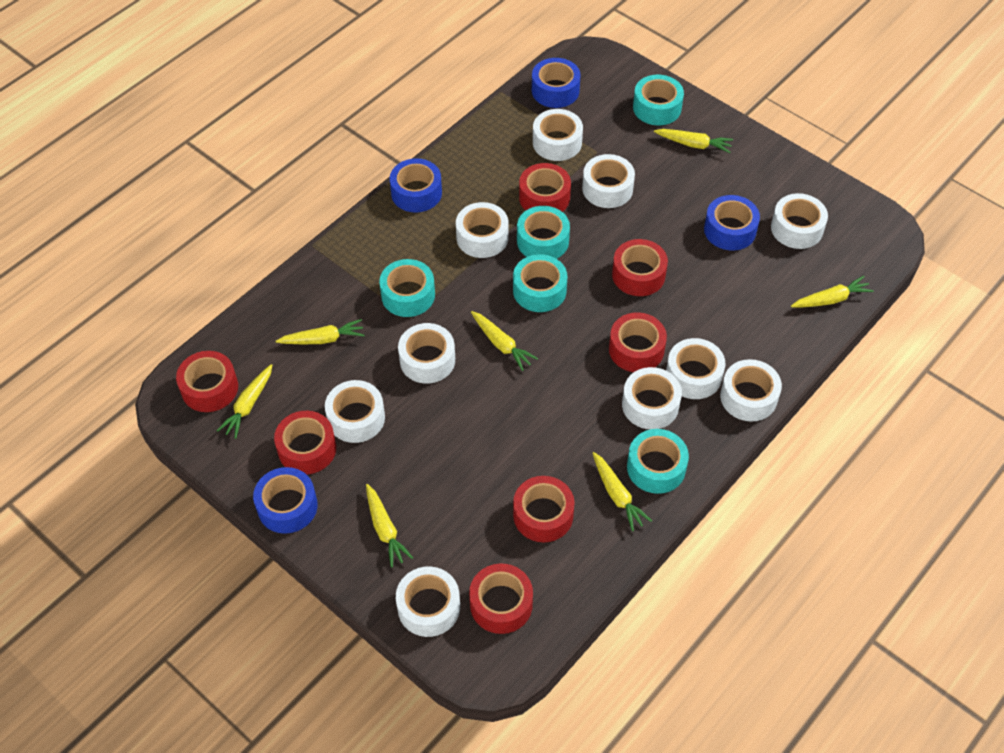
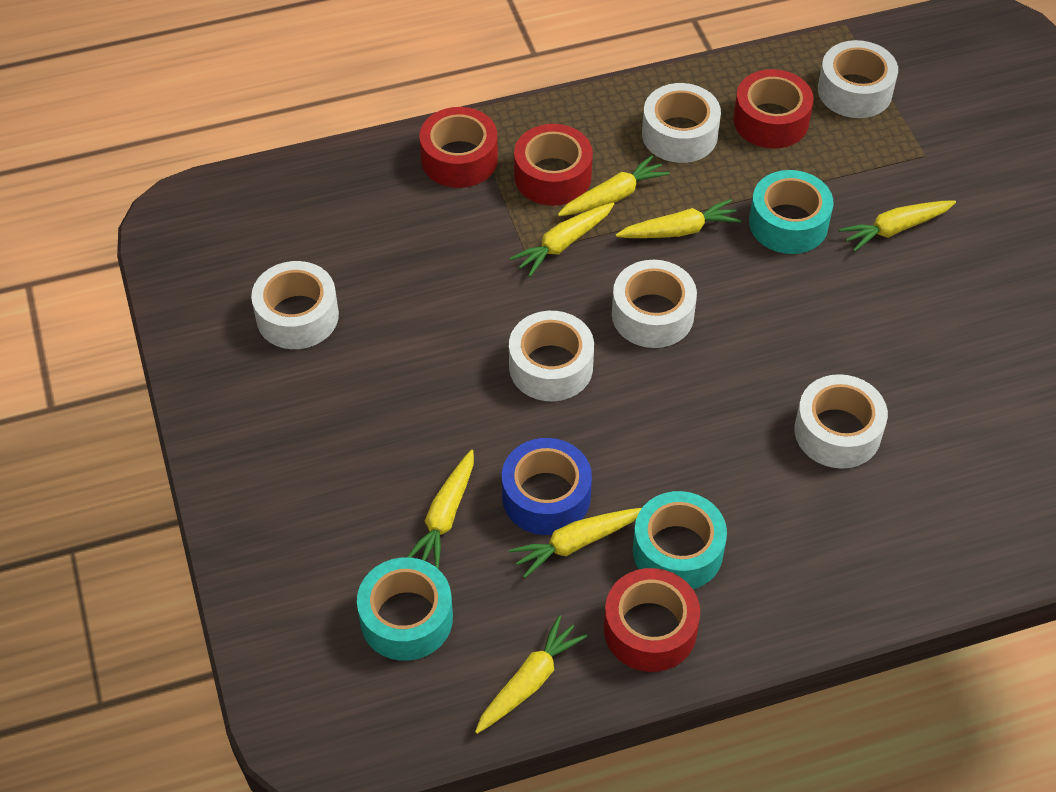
blue tape: [253,467,318,534] [390,158,442,213] [532,58,581,108] [704,195,760,251] = 4 -> [502,438,592,535] = 1
red tape: [176,351,238,412] [274,411,336,474] [469,563,533,634] [513,476,575,542] [519,163,571,212] [609,312,667,372] [612,239,668,296] = 7 -> [419,107,498,188] [514,124,593,206] [604,568,700,672] [733,69,814,149] = 4
turquoise tape: [379,259,435,317] [513,254,567,312] [517,206,570,259] [627,429,689,494] [633,75,684,125] = 5 -> [357,557,453,661] [633,491,727,589] [749,170,833,254] = 3
white tape: [325,380,385,443] [396,566,460,637] [398,323,455,384] [456,202,508,258] [533,109,583,161] [582,154,635,208] [622,367,682,429] [666,338,725,399] [720,359,782,422] [771,193,828,249] = 10 -> [251,261,339,349] [509,311,594,401] [612,260,697,348] [642,83,721,163] [794,374,888,469] [818,40,898,118] = 6

